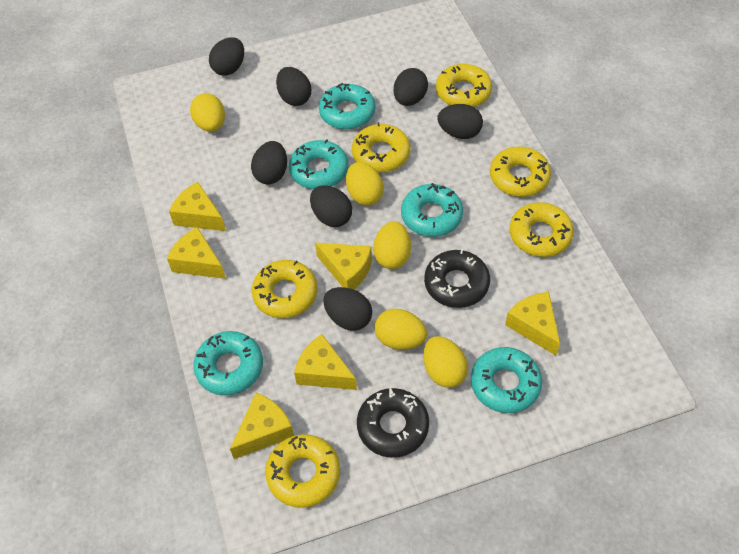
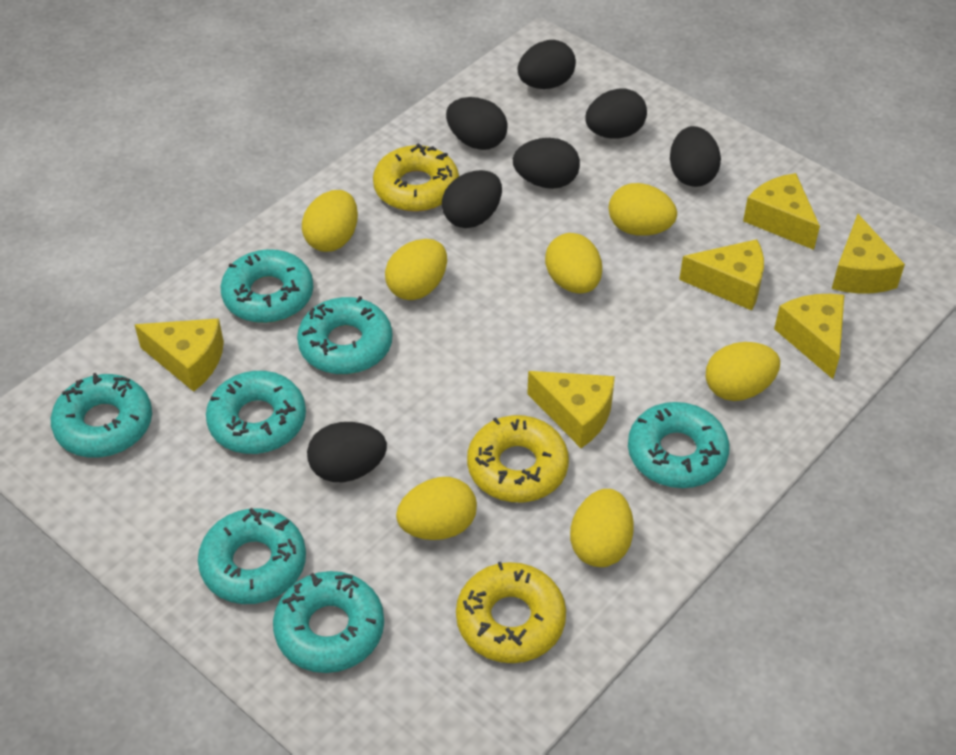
black donut: [357,388,429,458] [424,249,490,308] = 2 -> none = 0
turquoise donut: [193,331,263,395] [289,139,348,189] [319,83,376,129] [401,183,463,237] [471,347,542,413] = 5 -> [51,373,152,458] [198,508,306,604] [206,371,306,454] [220,249,313,323] [273,571,384,673] [297,296,392,374] [628,402,730,488] = 7
yellow donut: [252,260,318,318] [265,434,340,508] [352,122,411,172] [436,64,492,107] [490,146,551,197] [510,202,574,257] = 6 -> [373,143,459,212] [456,562,566,663] [467,415,569,502] = 3
yellow egg: [190,93,225,132] [346,162,384,206] [373,221,411,269] [375,309,427,350] [423,336,468,388] = 5 -> [302,190,358,252] [385,239,447,300] [396,477,477,540] [545,233,602,294] [570,489,634,567] [609,183,677,236] [706,342,780,401] = 7

